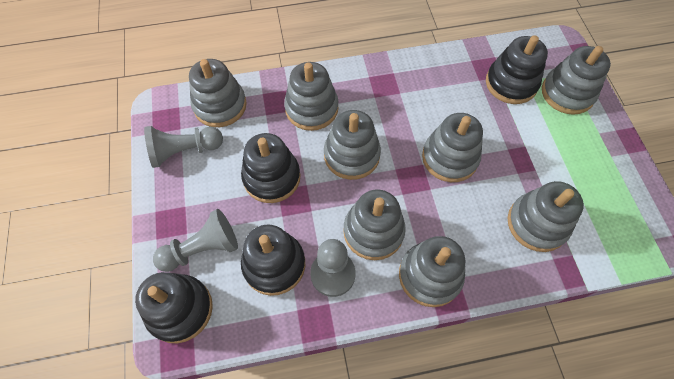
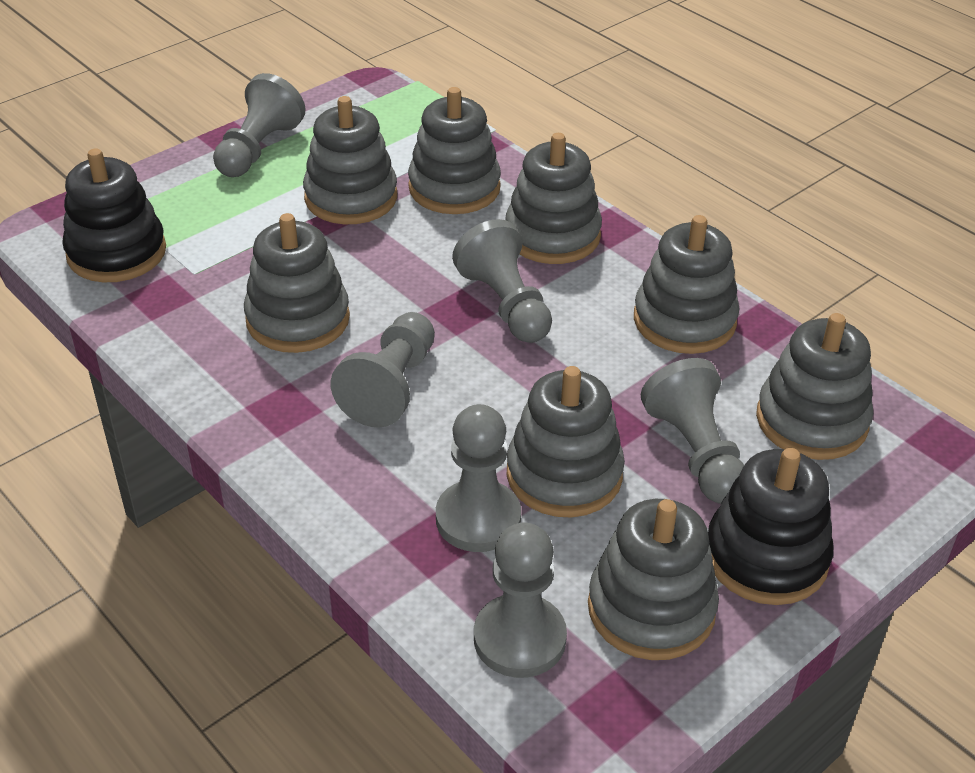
black stacking toy: [135,272,213,343] [241,133,301,203] [241,225,305,296] [486,35,548,104] = 4 -> [62,148,166,282] [708,448,833,605] = 2
grey pawn: [144,126,223,168] [153,209,238,272] [310,239,356,297] = 3 -> [213,73,305,177] [331,312,435,427] [436,404,521,552] [452,219,552,343] [474,523,567,678] [641,358,744,504] = 6

